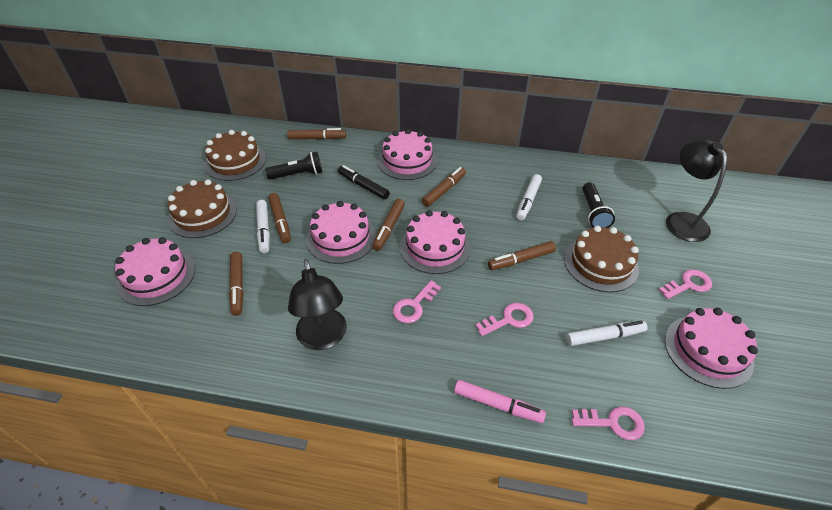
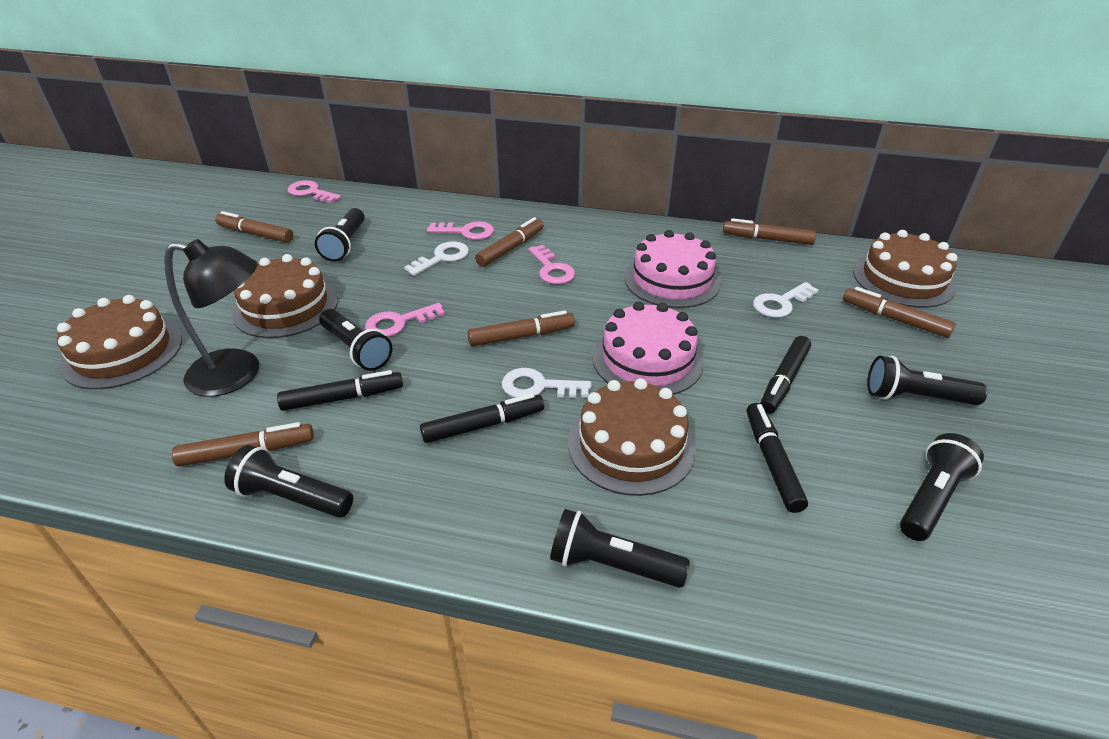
black flashlight: [265,152,322,180] [582,182,615,228] = 2 -> [224,445,353,518] [315,208,365,262] [319,309,392,371] [550,509,690,588] [867,355,987,405] [900,433,984,541] = 6
black lamp: [288,259,347,350] [666,139,727,242] = 2 -> [164,239,259,397] = 1
black marker: [338,165,390,199] = 1 -> [277,370,403,411] [420,393,544,443] [747,403,808,513] [760,336,811,414] = 4
brown cake: [168,179,237,238] [204,130,266,181] [564,226,639,292] = 3 -> [57,295,182,389] [232,254,338,338] [568,378,696,496] [853,230,958,308] = 4
pink cake: [115,237,195,306] [306,201,376,264] [378,129,437,180] [400,210,470,274] [665,308,758,389] = 5 -> [593,301,704,395] [624,230,721,308] = 2
pink marker: [454,380,546,423] = 1 -> none = 0
white key: none = 0 -> [404,241,469,276] [502,368,591,398] [753,282,819,317] = 3
white marker: [256,200,270,253] [516,174,542,221] [566,321,648,346] = 3 -> none = 0

